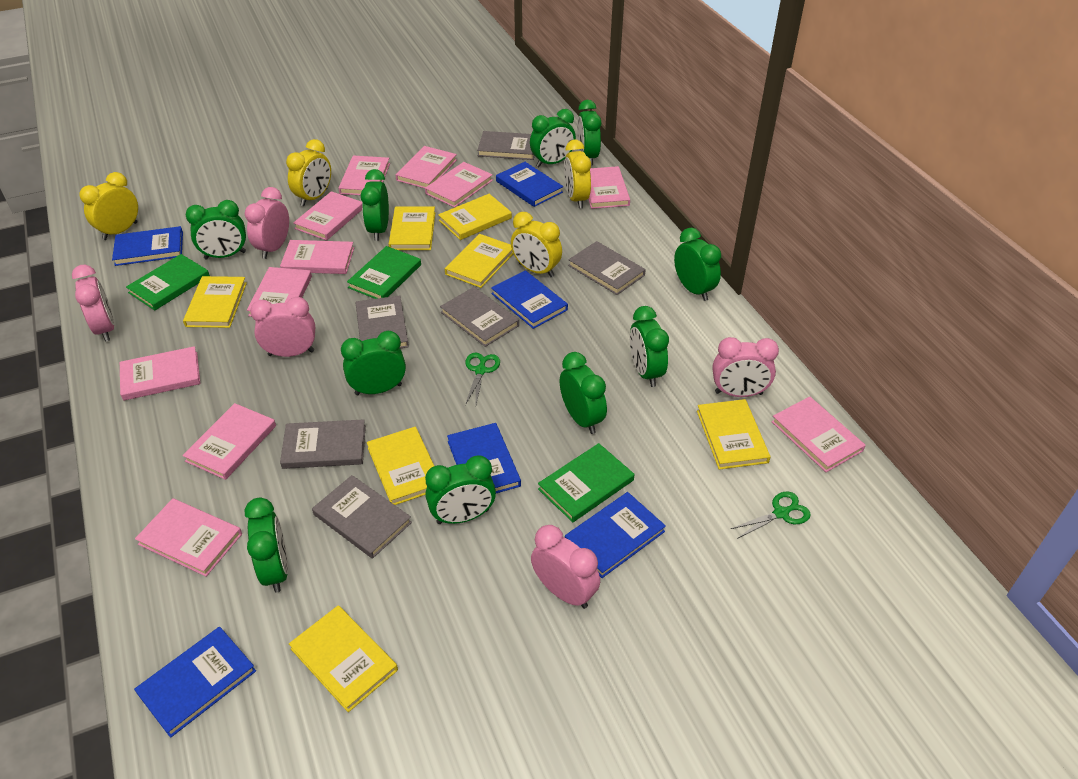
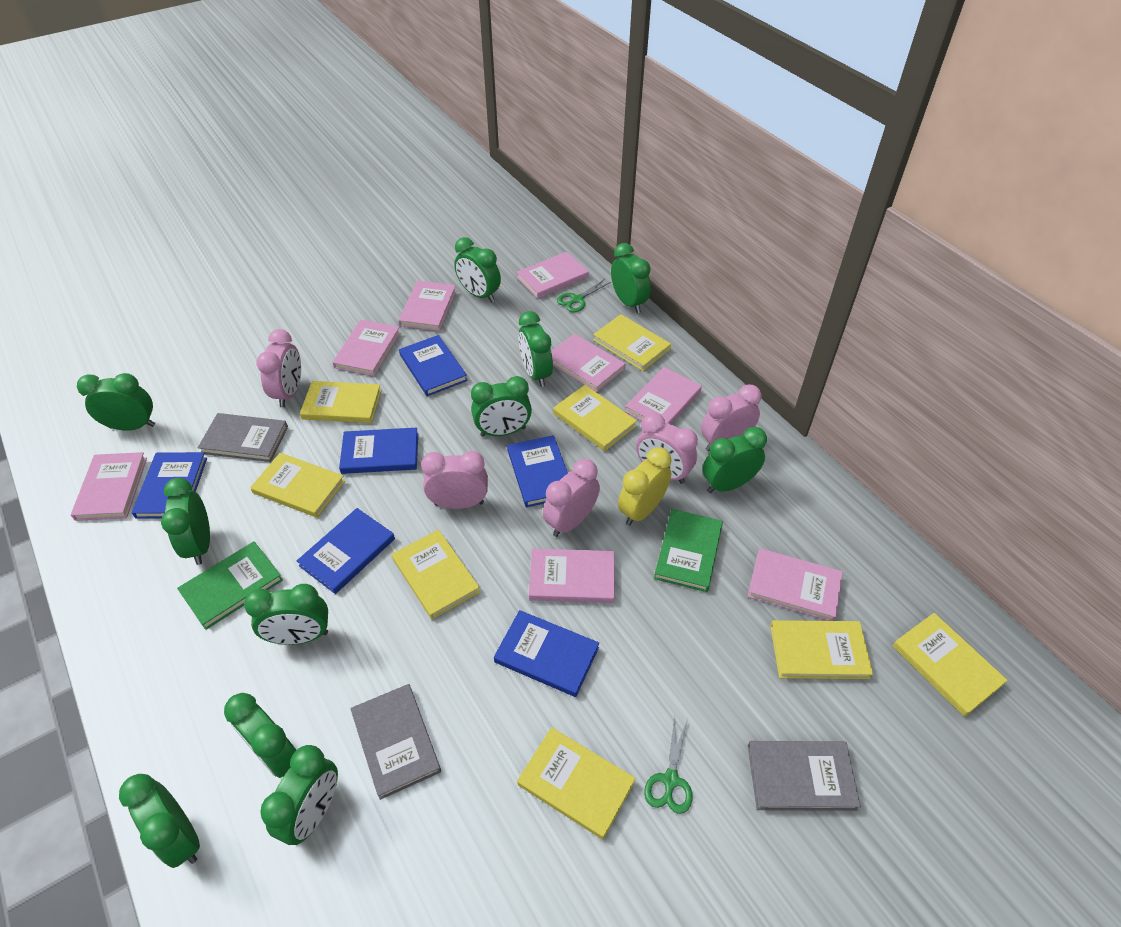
green book: [126,254,210,310] [347,246,421,299] [538,443,634,522] = 3 -> [177,542,283,630] [654,509,723,592] = 2
green clock: [186,200,246,259] [245,498,288,593] [341,331,406,395] [361,169,389,241] [425,455,496,524] [530,109,576,167] [560,352,607,434] [577,100,601,165] [630,306,669,387] [674,228,721,301] = 10 -> [77,373,155,431] [119,774,200,868] [161,478,210,565] [224,693,296,778] [244,584,328,645] [260,745,338,845] [454,237,501,302] [471,376,532,437] [518,311,553,387] [611,243,651,313] [702,427,767,493] = 11
grey book: [280,419,366,469] [312,475,412,559] [356,296,409,348] [440,287,519,347] [477,131,535,160] [568,241,646,295] = 6 -> [198,413,288,462] [350,684,441,800] [748,741,861,811] = 3
pink book: [120,346,200,401] [135,498,242,577] [182,403,276,480] [247,267,312,317] [280,240,354,274] [293,191,362,241] [338,156,390,195] [396,146,457,188] [425,162,493,208] [588,166,630,209] [771,396,866,472] = 11 -> [71,452,147,521] [332,320,401,376] [398,281,456,331] [517,252,589,298] [529,549,614,603] [551,333,625,392] [625,367,702,424] [748,548,843,621] = 8
yellow book: [183,276,247,328] [289,605,398,712] [367,427,434,505] [389,206,435,250] [438,194,512,240] [445,234,513,288] [697,399,770,470] = 7 -> [250,453,345,518] [300,381,382,423] [392,530,480,619] [517,727,636,840] [553,385,637,451] [593,314,671,371] [770,620,873,679] [893,613,1008,717] = 8
yellow clock: [79,172,138,240] [286,139,331,206] [511,212,562,277] [564,140,591,208] = 4 -> [618,447,671,526] = 1

